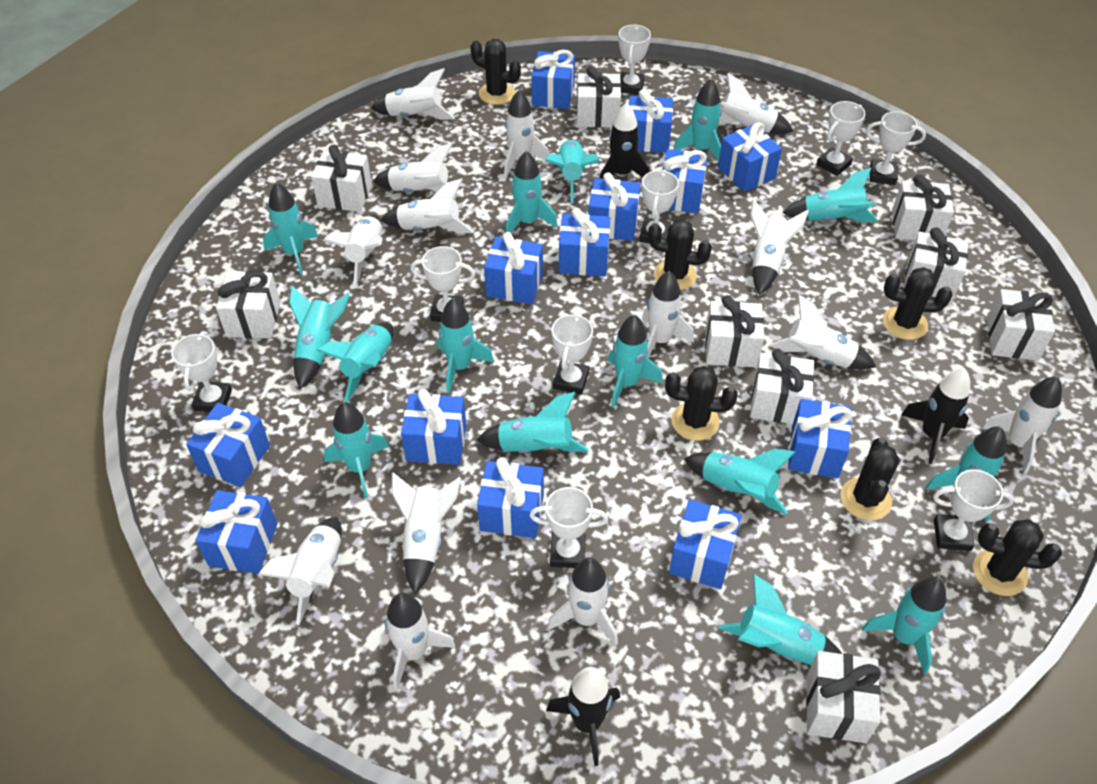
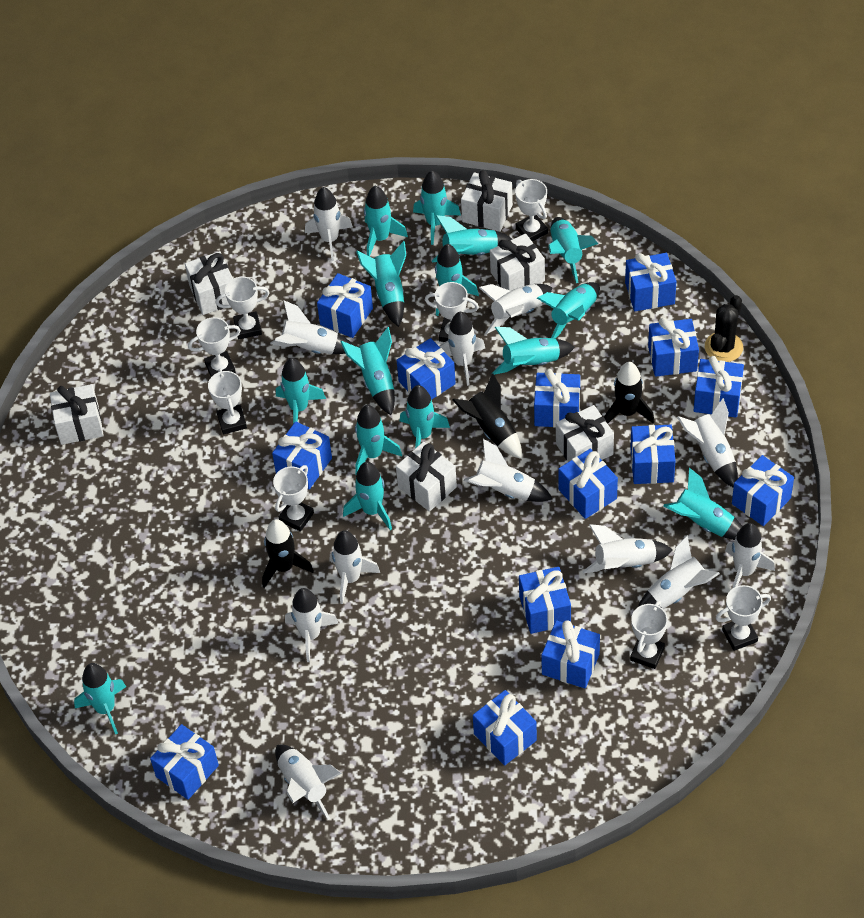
black cactus: [470,39,521,105] [648,219,712,290] [665,366,738,441] [841,437,899,520] [883,267,952,340] [973,519,1062,596] = 6 -> [705,295,743,362] = 1
blue gift: [186,403,270,487] [195,490,277,574] [401,389,467,465] [477,457,544,538] [484,232,543,304] [531,50,575,109] [559,208,610,276] [588,172,641,241] [629,89,673,153] [662,149,708,214] [669,500,742,589] [718,122,782,192] [788,399,852,478] = 13 -> [150,724,219,800] [272,421,332,490] [317,273,373,338] [397,338,456,400] [473,690,537,766] [519,567,571,634] [534,369,580,428] [541,620,600,688] [558,448,618,519] [625,253,676,311] [630,425,675,484] [648,318,699,377] [694,356,744,417] [732,455,794,526] = 14
white gift: [216,271,281,338] [311,145,372,212] [577,66,621,127] [705,295,764,367] [750,348,814,424] [806,651,881,743] [892,175,954,240] [904,227,968,301] [987,289,1055,361] = 9 -> [50,384,104,445] [185,251,233,315] [396,442,457,512] [461,170,513,232] [490,234,545,291] [556,405,614,462] = 6
white rocket: [258,517,341,625] [323,215,383,286] [371,68,455,120] [373,143,462,197] [381,178,474,233] [385,593,455,690] [392,473,461,594] [504,89,549,177] [547,558,618,646] [642,271,694,357] [719,73,794,134] [750,199,809,295] [770,295,876,370] [982,377,1062,474] = 14 -> [270,300,354,354] [275,745,342,820] [285,588,339,662] [305,187,353,261] [330,530,380,604] [439,312,485,386] [464,439,552,502] [479,284,552,334] [582,524,673,573] [638,535,720,609] [677,398,738,487] [725,523,775,589] = 12
white trophy: [171,331,232,412] [410,246,476,322] [530,487,608,568] [551,313,593,395] [618,25,651,95] [639,169,679,243] [816,101,866,176] [866,111,926,185] [933,469,1014,551] = 9 -> [188,317,241,377] [208,369,247,435] [216,277,270,339] [273,465,314,532] [425,282,479,342] [515,179,548,242] [630,601,668,669] [716,585,771,651] = 8

